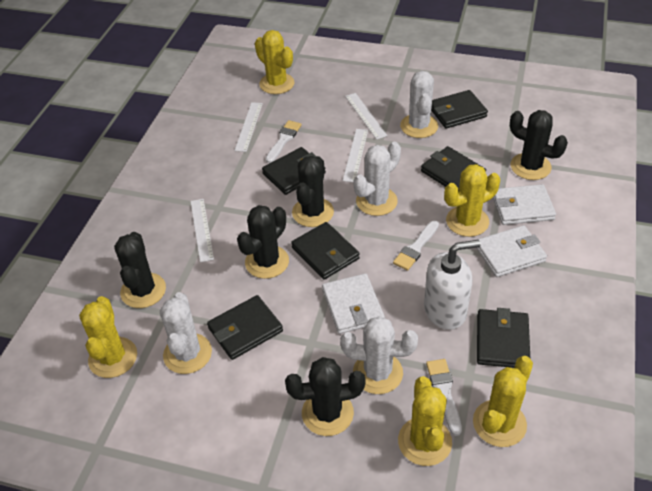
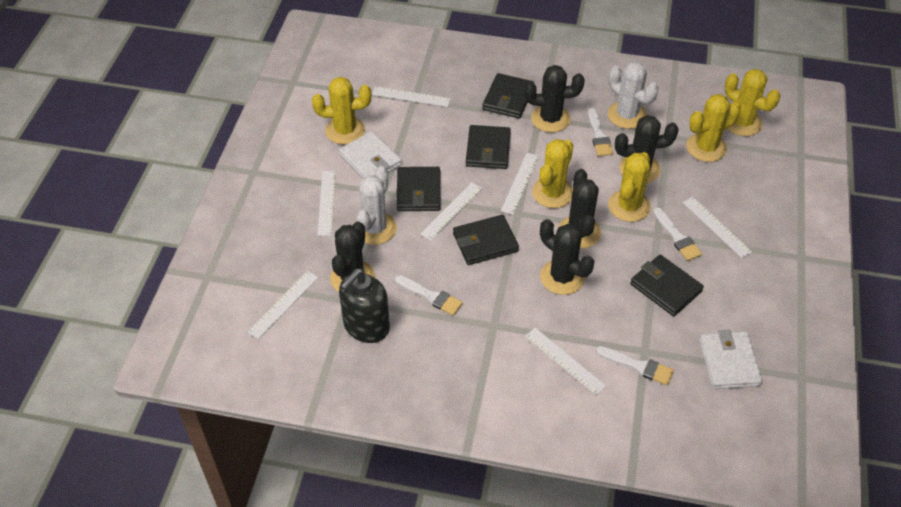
black soap dispenser: none = 0 -> [339,269,390,343] = 1
black wallet: [207,295,283,360] [262,147,326,195] [291,222,360,280] [421,146,486,192] [431,90,488,129] [477,308,530,368] = 6 -> [396,167,441,211] [453,215,519,265] [466,125,511,169] [482,73,534,119] [630,255,704,316] = 5
white brush: [266,120,302,163] [393,220,439,271] [426,359,462,436] = 3 -> [395,275,463,316] [588,108,613,156] [596,346,674,385] [653,207,702,261] = 4
white cactus: [160,292,212,374] [340,316,418,394] [353,142,401,216] [400,71,438,138] = 4 -> [356,166,397,245] [607,61,658,129] = 2
white ruler: [190,199,214,262] [234,102,263,152] [343,129,368,183] [345,93,387,140] = 4 -> [247,271,319,339] [318,171,336,236] [372,86,451,107] [420,182,482,241] [501,153,539,215] [525,328,606,395] [683,197,752,258] = 7
white soap dispenser: [424,240,481,330] = 1 -> none = 0
white wallet: [322,273,385,334] [476,225,547,277] [493,184,556,225] = 3 -> [339,131,402,179] [699,330,763,389] = 2

